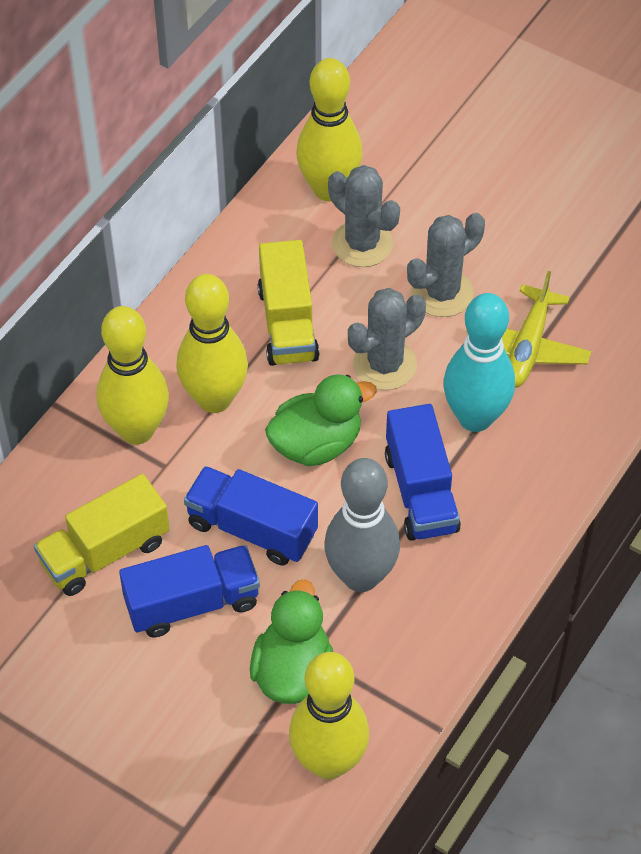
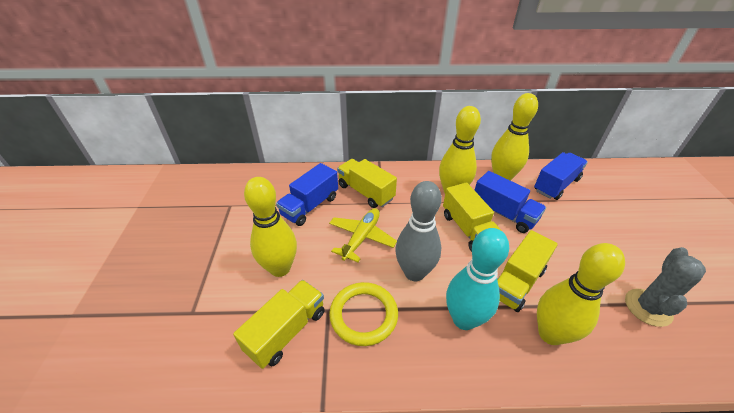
green duck: [250,579,333,704] [265,375,377,466] = 2 -> none = 0
grey cactus: [328,165,400,267] [348,288,426,390] [407,213,485,317] = 3 -> [625,247,706,327] = 1
yellow ring: none = 0 -> [329,282,398,346] = 1
yellow truck: [34,474,169,596] [258,240,320,366] = 2 -> [233,280,325,369] [337,159,397,208] [443,182,502,252] [497,230,558,312] = 4

